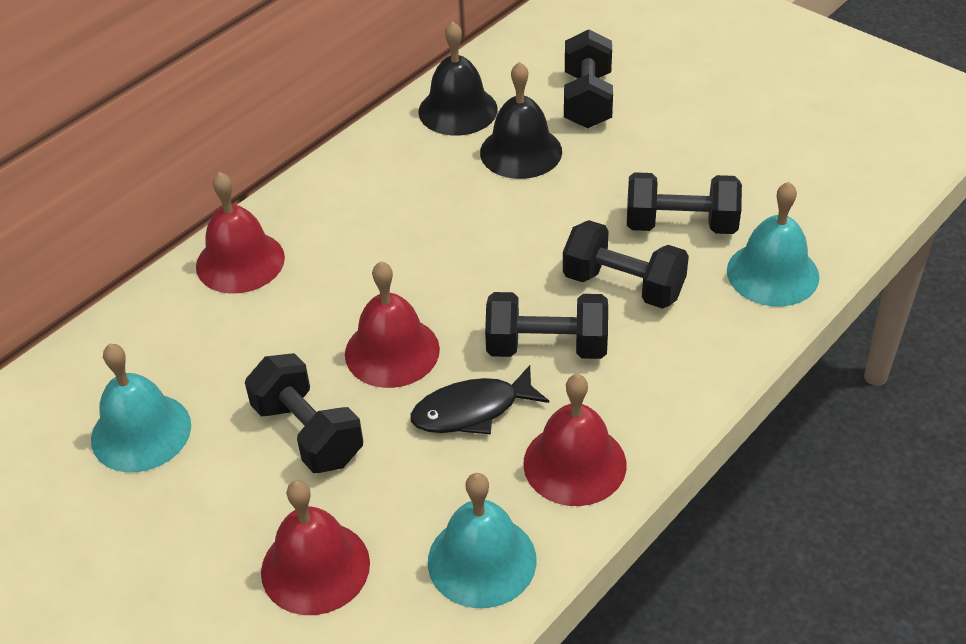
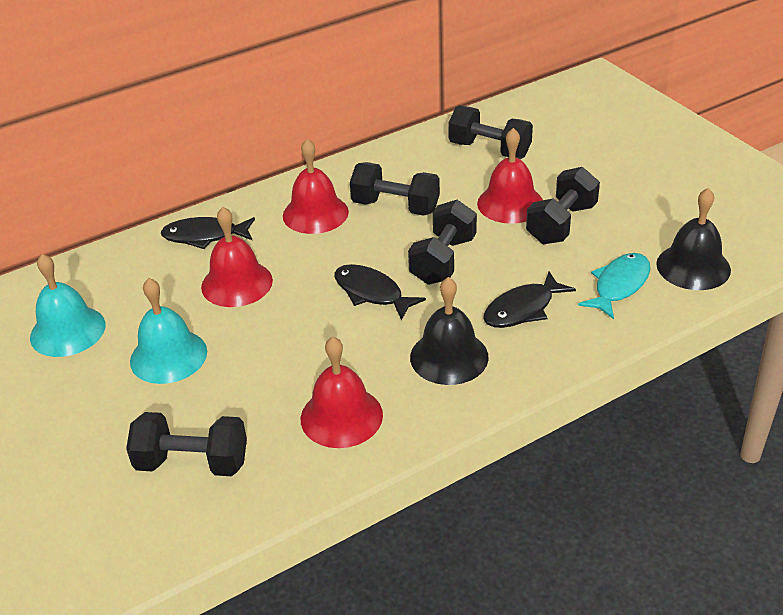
black fish: [410,365,549,434] = 1 -> [161,217,255,249] [334,264,426,321] [483,271,576,328] = 3
turquoise bell: [91,344,191,472] [428,473,537,608] [727,182,819,306] = 3 -> [30,254,106,357] [130,278,207,384] = 2
turquoise fish: none = 0 -> [578,253,650,319] = 1

